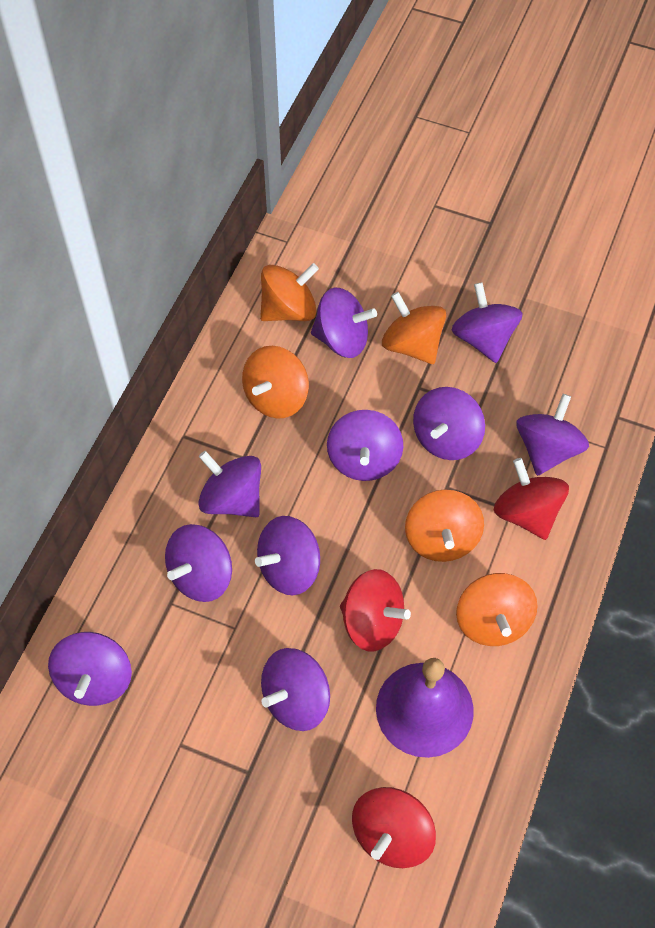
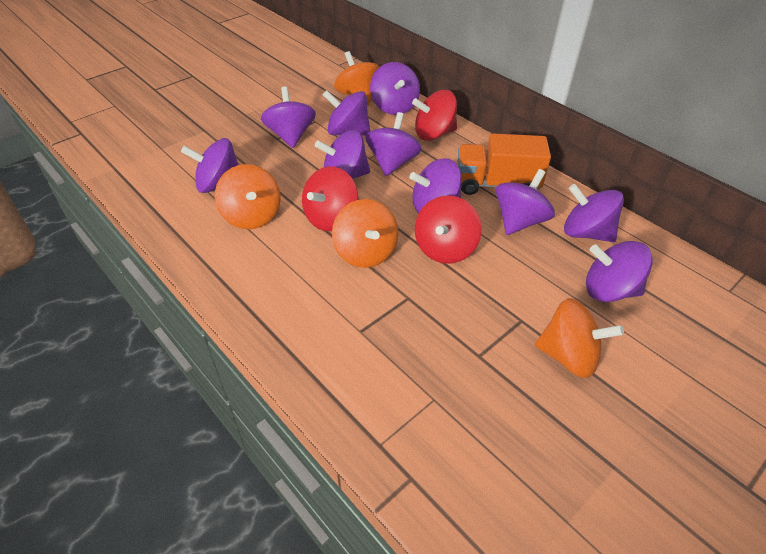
orange spinning top: [242,346,309,419] [260,263,319,321] [382,292,446,364] [405,489,484,562] [456,573,537,646] = 5 -> [215,164,281,229] [332,199,398,268] [334,51,380,105] [535,298,624,378] = 4
orange truck: none = 0 -> [457,133,551,195] = 1
purple bell: [376,658,474,758] = 1 -> none = 0

